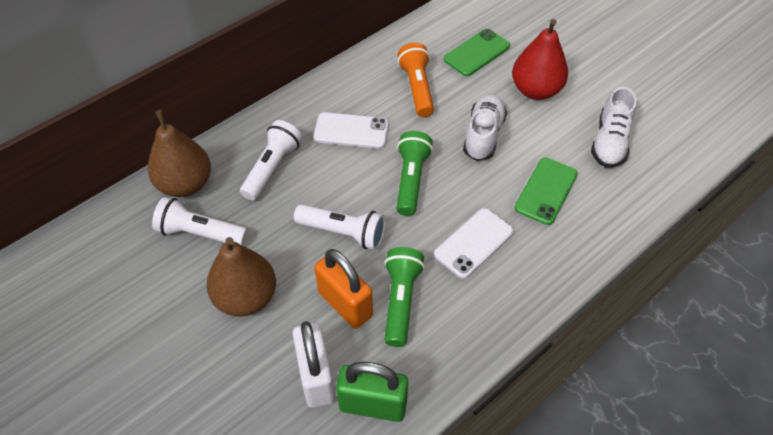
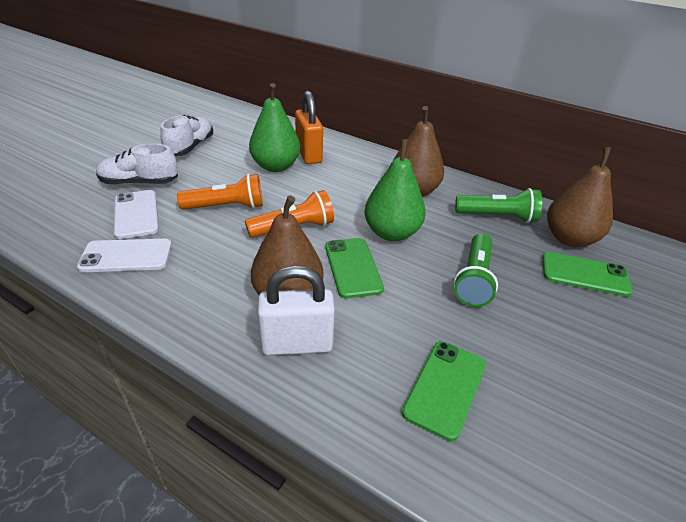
brown pear: [148,110,211,197] [206,237,276,317] = 2 -> [251,196,323,295] [394,106,444,197] [547,147,613,247] = 3
green padlock: [336,362,408,422] = 1 -> none = 0
green pear: none = 0 -> [249,83,300,172] [364,139,426,241] = 2
green phone: [444,29,510,76] [514,158,578,225] = 2 -> [325,238,384,298] [402,341,486,441] [542,252,633,297] = 3
orange flashlight: [397,43,434,117] = 1 -> [177,174,263,210] [245,190,334,238] = 2
red pear: [512,19,568,100] = 1 -> none = 0
white flashlight: [152,197,248,246] [240,120,302,201] [294,204,386,250] = 3 -> none = 0

